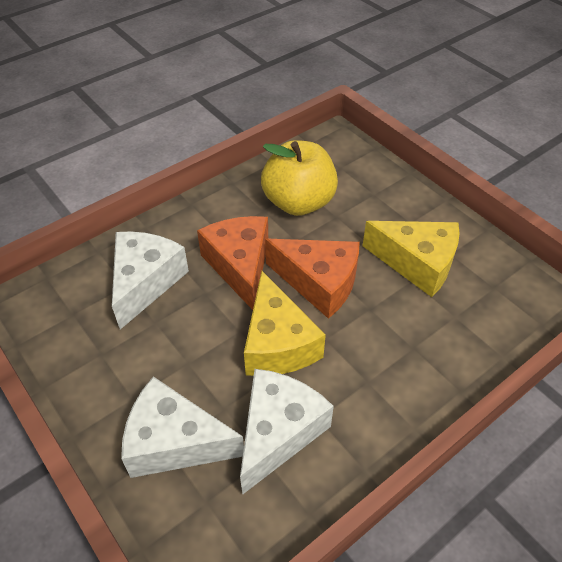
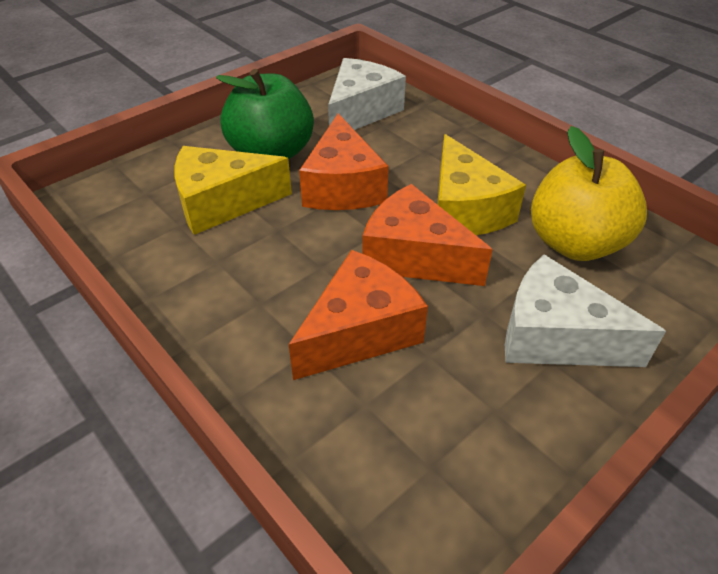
green apple: none = 0 -> [216,69,314,159] = 1
orange cheese: [197,216,268,310] [265,239,360,319] = 2 -> [289,250,428,380] [299,113,389,210] [362,184,493,286] = 3
white cheese: [112,231,189,329] [121,376,244,478] [240,369,334,495] = 3 -> [328,58,406,130] [505,255,666,367] = 2

